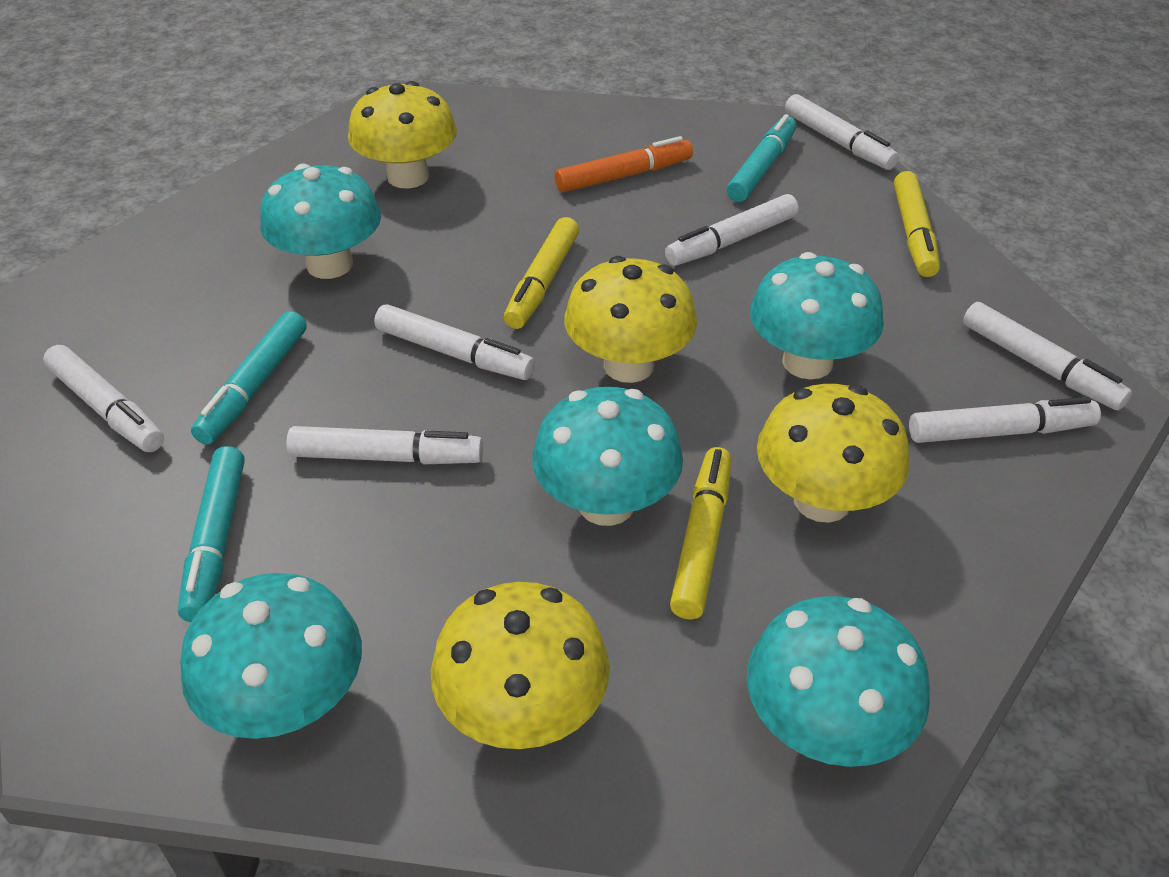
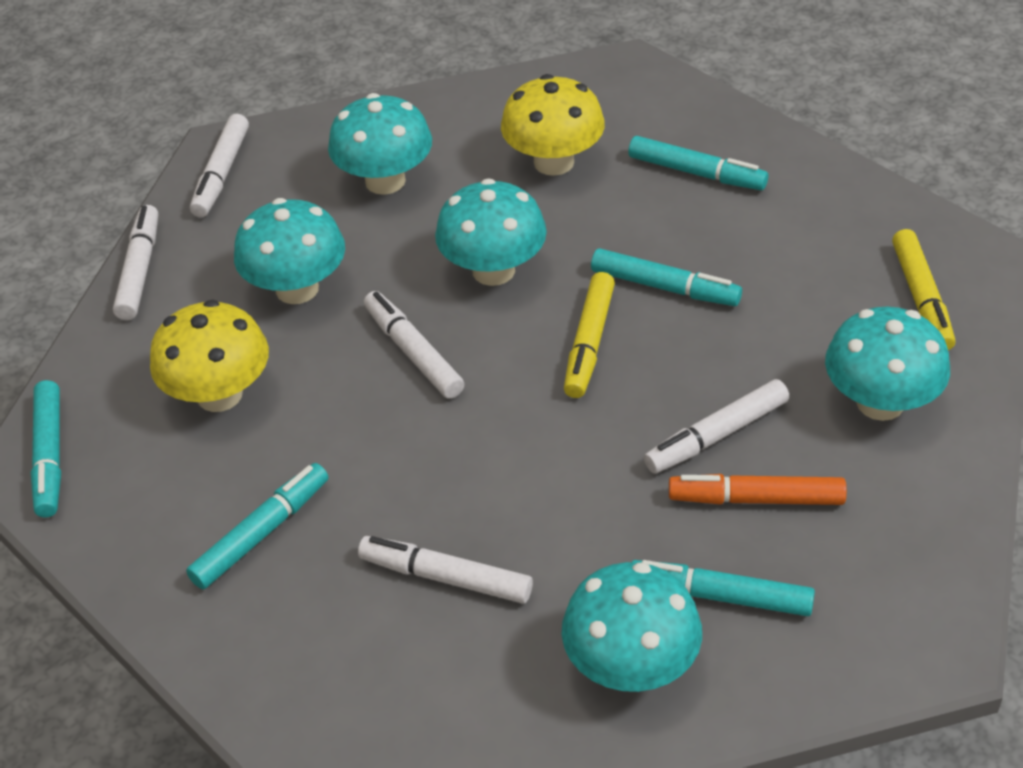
turquoise marker: [178,446,245,622] [191,311,307,444] [727,114,796,202] = 3 -> [30,380,61,518] [186,463,328,590] [591,248,742,306] [628,136,768,190] [632,560,815,616] = 5
white marker: [43,345,164,452] [286,426,483,465] [374,304,535,380] [665,194,799,266] [785,94,899,170] [909,397,1101,443] [963,302,1132,411] = 7 -> [113,205,158,320] [190,114,249,217] [358,536,533,604] [364,291,464,399] [644,379,789,474] = 5
yellow marker: [504,217,579,329] [670,447,731,620] [894,171,940,277] = 3 -> [564,272,615,398] [892,229,955,350] = 2
yellow mushroom: [348,81,457,189] [431,582,610,749] [564,256,697,383] [757,384,909,523] = 4 -> [150,300,269,412] [501,74,605,176] = 2

